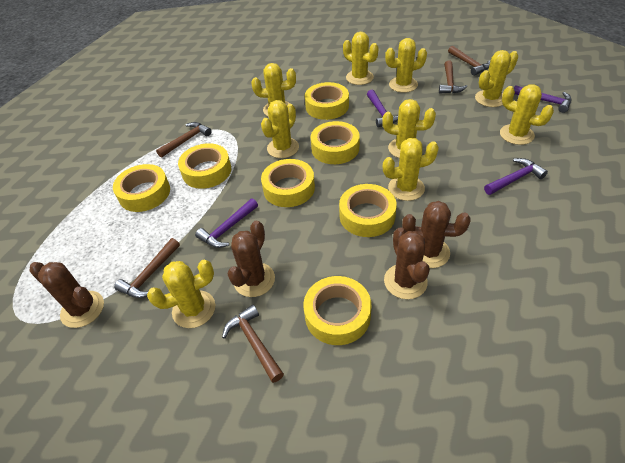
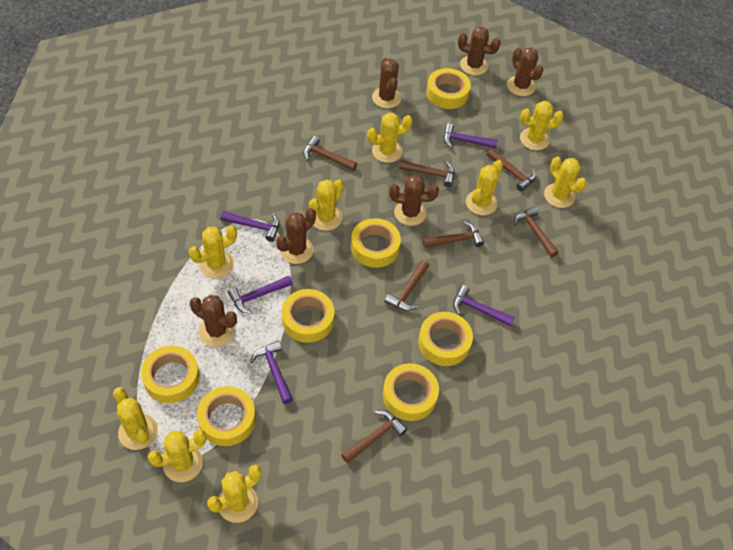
brown cactus: [29,262,104,328] [228,221,275,297] [384,227,430,299] [402,201,470,268] = 4 -> [190,295,237,347] [276,208,316,264] [372,58,401,108] [389,175,439,226] [458,27,501,75] [507,47,544,96] = 6
brown hammer: [114,238,180,298] [156,122,212,158] [222,305,284,383] [439,60,467,94] [448,46,490,76] = 5 -> [303,136,357,171] [341,410,407,464] [384,260,429,311] [399,160,454,187] [422,221,484,248] [487,148,536,192] [514,206,559,257] = 7
purple hammer: [195,198,258,248] [367,90,398,128] [484,158,548,195] [514,85,571,113] = 4 -> [220,211,280,242] [228,276,293,314] [250,341,293,404] [444,123,498,148] [453,285,515,327] = 5

